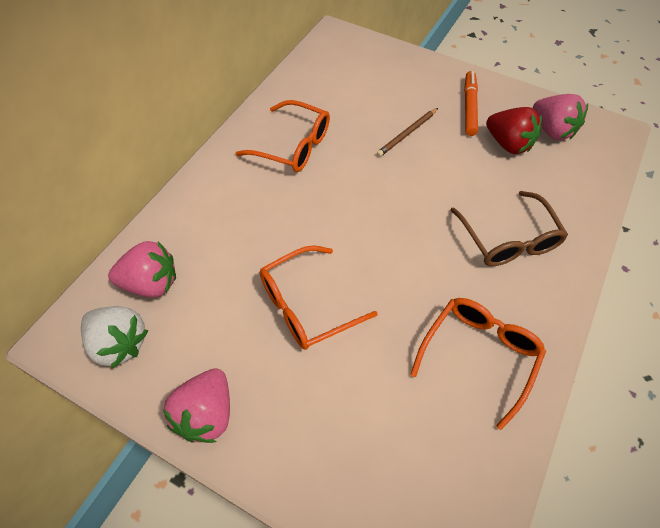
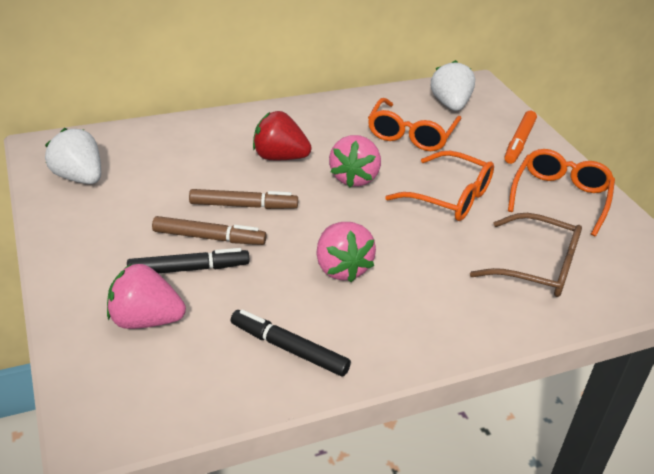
black marker: none = 0 -> [127,248,249,273] [231,309,351,377] = 2
brown marker: none = 0 -> [152,216,266,245] [189,189,298,209] = 2
brown pencil: [377,108,438,157] = 1 -> none = 0
white strawberry: [81,306,148,368] = 1 -> [45,128,101,184] [431,60,475,111] = 2

